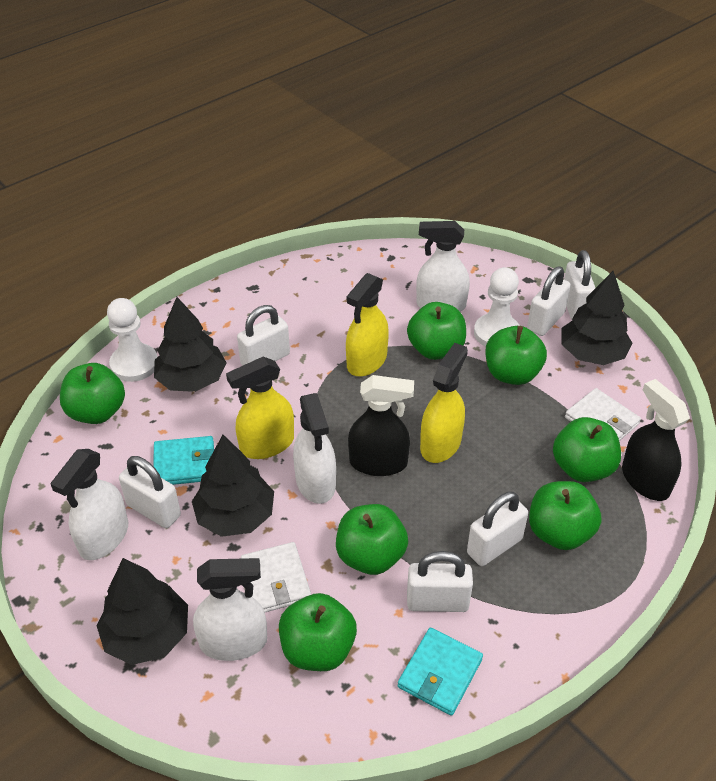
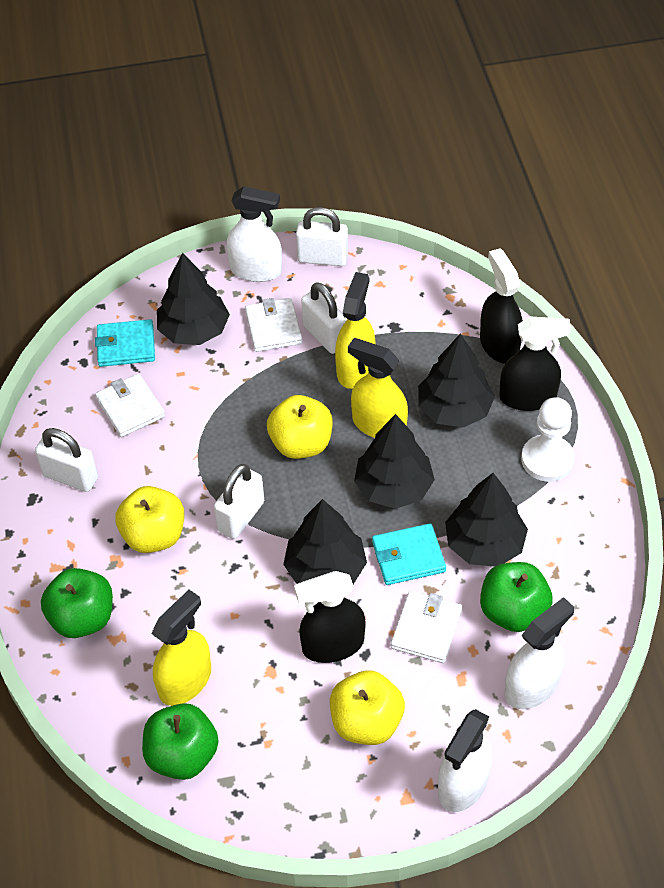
black spray bottle: [348,375,414,476] [622,379,690,501] = 2 -> [294,571,366,663] [480,248,523,364] [499,317,571,411] = 3
black tree: [96,558,188,665] [154,297,227,392] [192,435,274,537] [562,271,633,365] = 4 -> [157,253,230,345] [283,499,367,584] [354,414,435,509] [418,334,495,428] [445,473,528,566] = 5
green apple: [60,363,125,424] [279,593,357,671] [336,504,408,575] [407,302,466,360] [485,326,547,385] [529,481,602,550] [553,417,621,482] = 7 -> [41,568,113,638] [142,703,218,780] [480,562,553,632] = 3
white padlock: [119,456,181,528] [237,305,290,366] [407,551,473,612] [467,492,528,566] [527,267,571,336] [564,250,595,319] = 6 -> [35,428,98,492] [214,464,264,539] [296,207,348,266] [301,282,347,354] = 4
white pawn: [107,298,158,382] [474,267,520,347] = 2 -> [521,397,575,482] = 1
white spray bottle: [51,449,128,560] [193,558,267,661] [293,393,336,504] [416,221,470,312] = 4 -> [227,186,282,282] [438,709,492,812] [505,597,574,709] = 3
white wallet: [241,542,311,612] [565,388,641,441] = 2 -> [95,373,165,437] [245,298,302,352] [391,591,462,663] = 3
yellow apple: none = 0 -> [115,486,184,553] [267,395,333,459] [330,670,405,745] = 3

